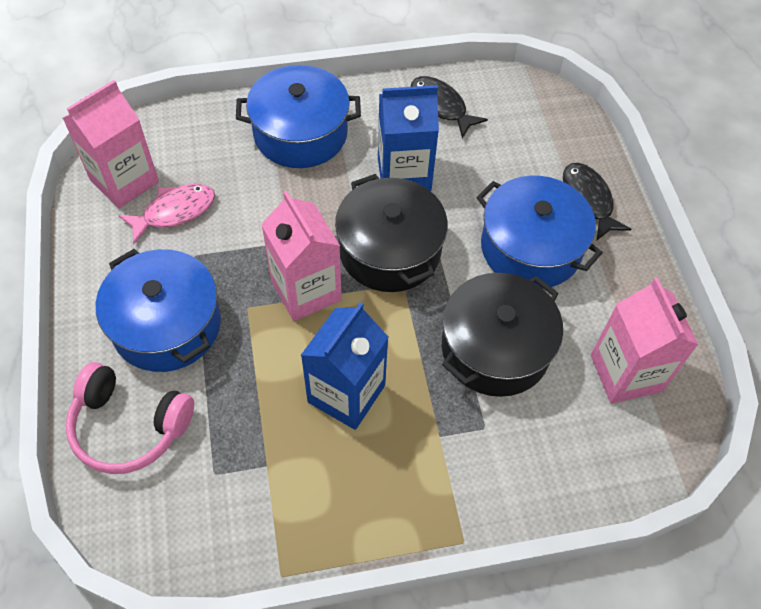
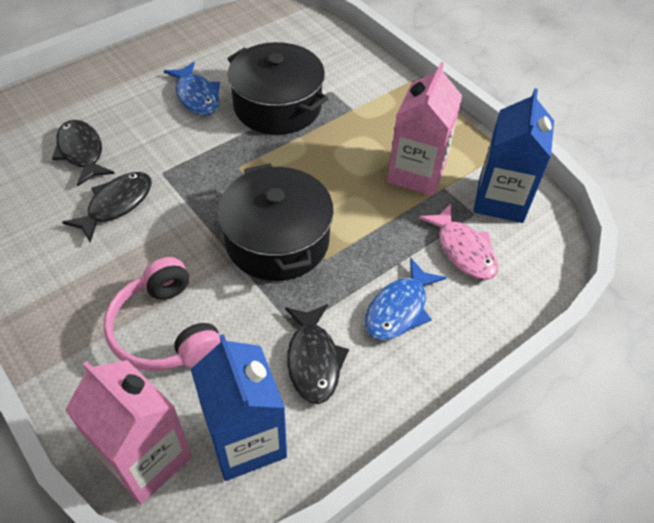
black fish: [411,76,488,138] [563,163,631,241] = 2 -> [52,120,115,186] [62,172,152,242] [285,304,349,404] = 3
blue fish: none = 0 -> [164,62,220,116] [365,257,446,341] = 2
blue pot: [96,249,221,372] [236,65,361,168] [476,176,602,289] = 3 -> none = 0
pink carton: [63,80,159,208] [261,191,342,321] [591,278,699,404] = 3 -> [65,360,192,505] [387,62,462,196] = 2

